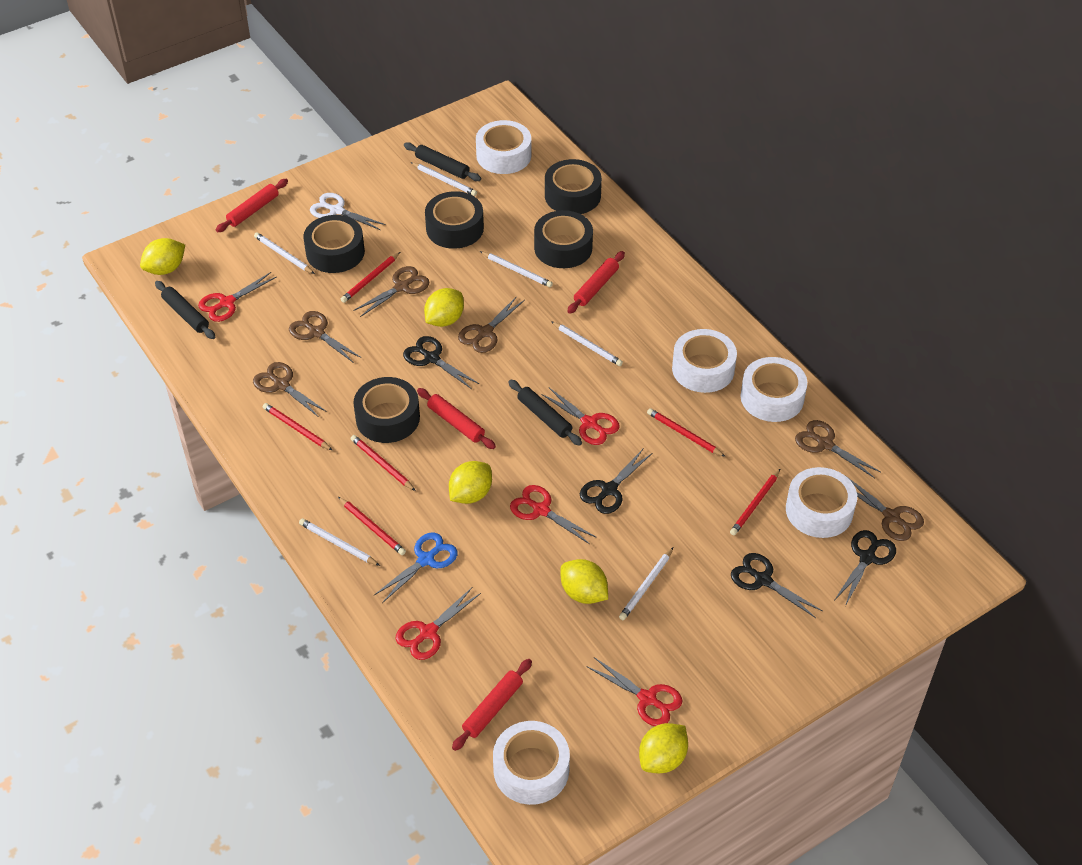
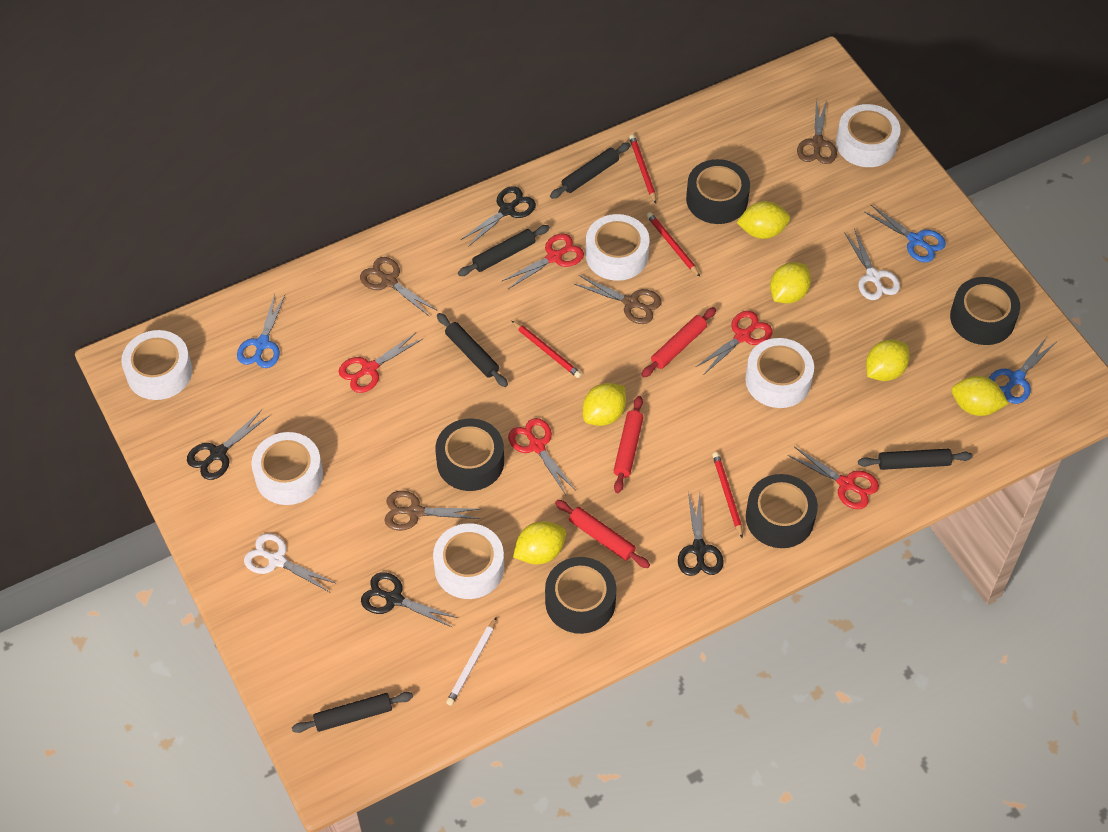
black rolling pin: [155,281,215,339] [404,142,481,181] [508,379,582,446] = 3 -> [292,692,413,733] [437,313,508,387] [458,225,550,276] [550,142,630,199] [858,449,972,470] = 5
blue scissors: [374,533,458,603] = 1 -> [237,294,285,368] [864,205,946,262] [989,337,1055,404] = 3
brown scissors: [253,362,327,417] [289,311,361,363] [353,266,430,317] [458,296,525,353] [795,420,881,478] [846,476,924,541] = 6 -> [360,257,436,317] [384,491,480,531] [575,275,662,324] [797,99,837,164] = 4
red pencil: [263,403,333,451] [338,497,406,555] [341,252,400,303] [351,435,416,491] [647,408,726,457] [730,469,780,535] = 6 -> [512,321,582,378] [629,135,656,204] [647,212,700,276] [712,452,743,539] = 4
red rolling pin: [216,179,288,232] [417,388,496,449] [452,659,532,751] [567,251,625,314] = 4 -> [555,500,650,568] [613,396,644,493] [641,307,716,377] = 3
white pencil: [254,232,315,274] [299,518,380,566] [410,162,477,196] [480,251,553,287] [551,321,623,366] [619,547,673,620] = 6 -> [446,617,497,706] = 1
white scissors: [310,193,386,230] = 1 -> [244,533,337,592] [844,229,900,300] = 2
white tape: [476,120,531,174] [493,721,570,805] [672,329,737,393] [740,357,807,422] [786,467,857,538] = 5 -> [121,330,192,400] [251,432,323,505] [433,523,504,599] [586,214,650,281] [745,338,814,408] [836,104,901,167] = 6
yellow lemon: [140,238,185,275] [424,288,464,327] [449,461,492,504] [561,559,608,604] [639,723,688,773] = 5 -> [513,521,566,564] [583,383,626,426] [736,201,790,239] [770,262,811,304] [866,339,909,381] [951,376,1009,416] = 6

